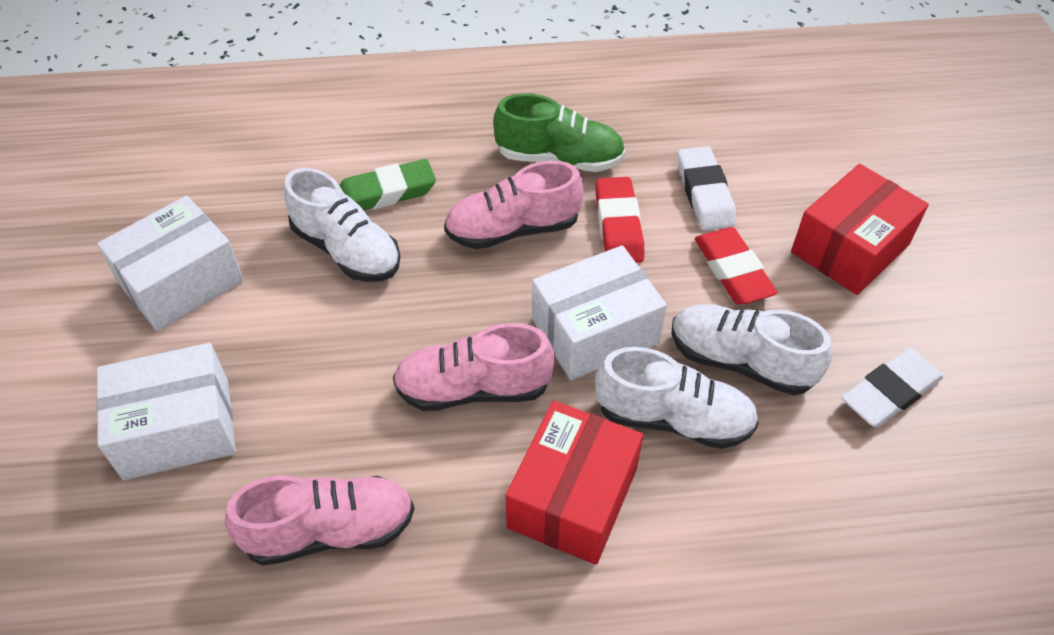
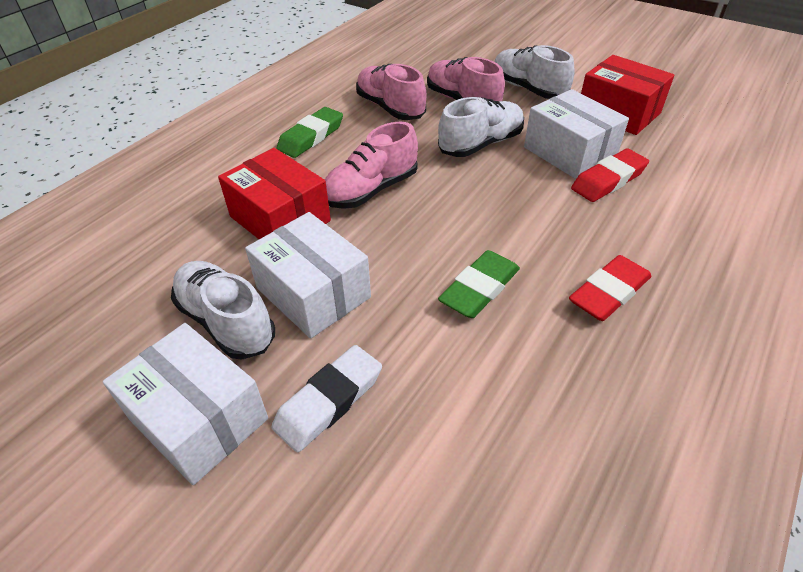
green eraser: [339,159,436,210] = 1 -> [276,107,343,158] [438,250,520,318] = 2
green shoe: [493,93,625,172] = 1 -> none = 0
white eraser: [677,146,736,231] [842,348,944,428] = 2 -> [271,345,382,453] = 1

